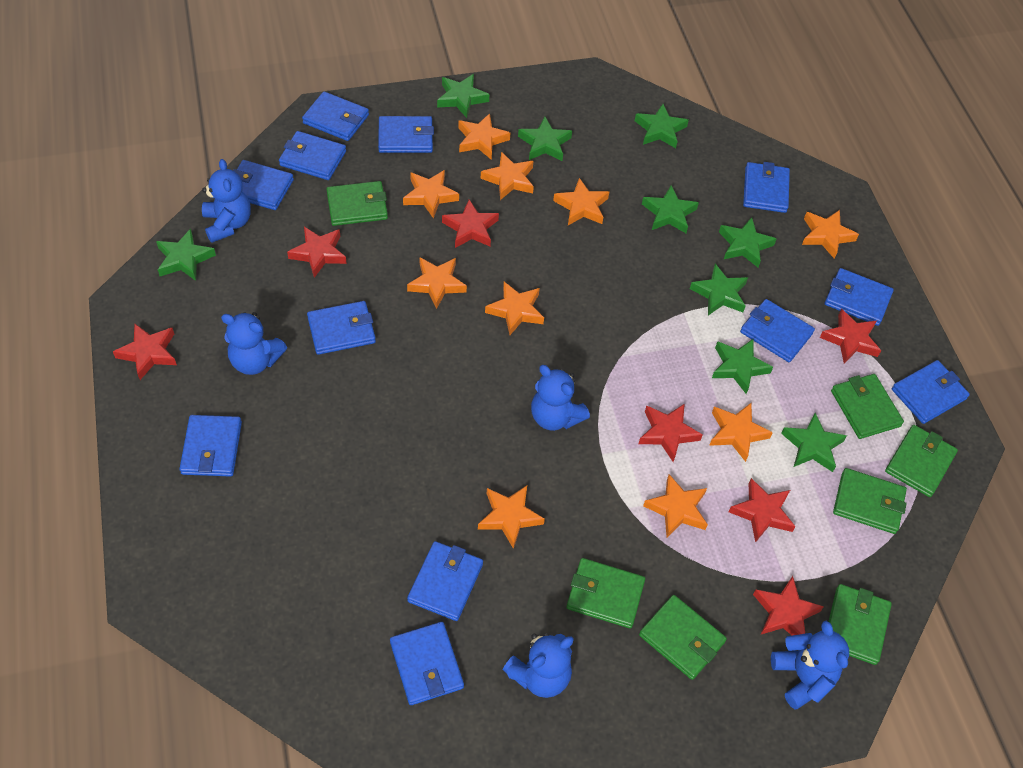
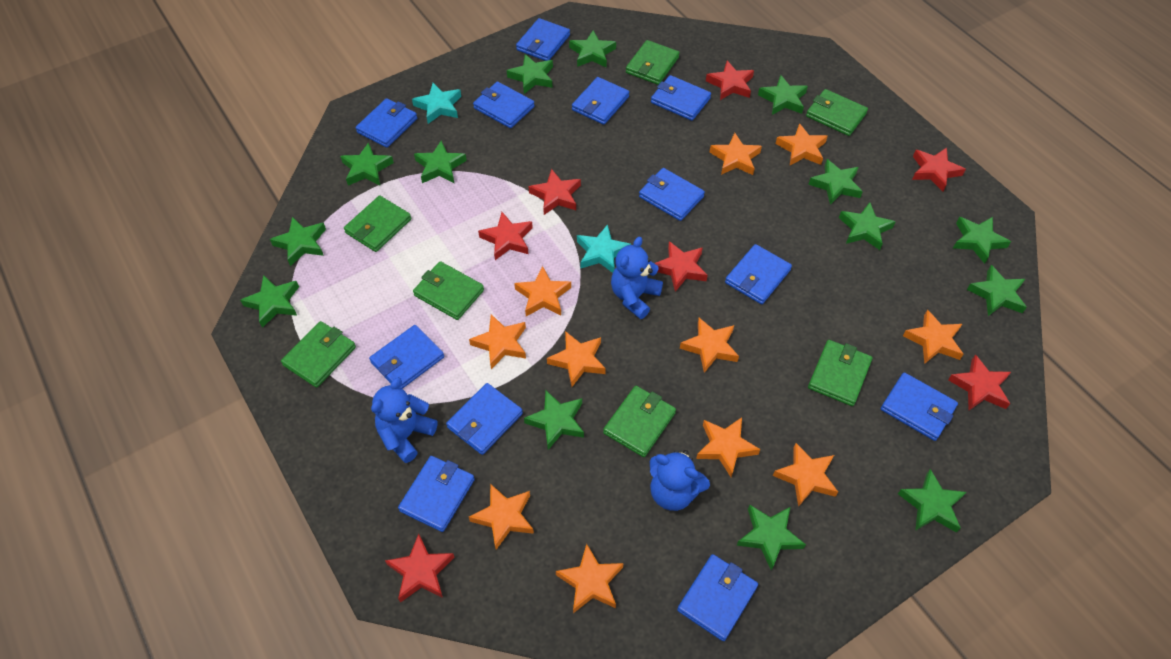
blue teddy bear: [202,159,251,243] [221,312,287,375] [503,633,574,698] [531,365,590,431] [771,621,849,709] = 5 -> [371,377,438,463] [611,237,663,319] [650,450,710,511] = 3
green star: [156,229,216,281] [437,74,489,118] [518,117,572,161] [635,104,689,148] [642,185,699,233] [690,264,748,315] [712,338,773,394] [719,217,776,267] [781,413,847,472] = 9 -> [240,275,299,328] [270,217,326,266] [340,142,394,186] [414,140,467,183] [507,54,553,94] [524,390,584,450] [569,30,616,68] [737,505,806,571] [758,75,808,115] [808,159,863,205] [839,202,896,250] [898,469,966,533] [953,217,1011,264] [967,265,1027,316] = 14
orange star: [403,170,459,219] [407,257,467,309] [458,113,510,160] [478,486,545,549] [481,152,534,200] [485,282,544,335] [553,178,609,225] [643,474,708,537] [709,403,773,462] [802,210,859,259] = 10 -> [469,314,526,369] [469,484,534,550] [514,266,571,316] [547,331,606,387] [556,544,623,613] [680,318,739,373] [696,417,760,477] [710,133,762,175] [773,443,838,507] [776,123,828,165] [903,309,963,364] = 11
turquoise star: none = 0 -> [412,83,461,124] [577,224,631,273] = 2

